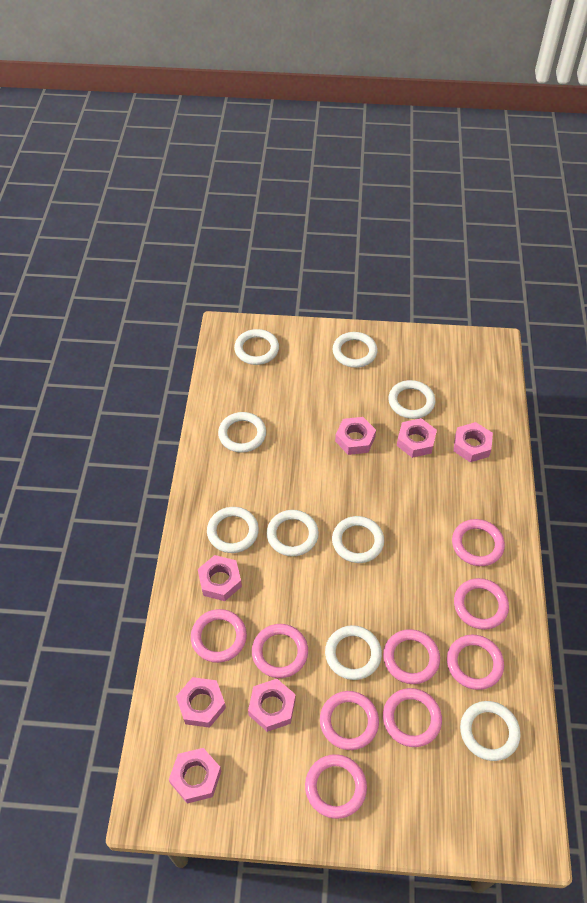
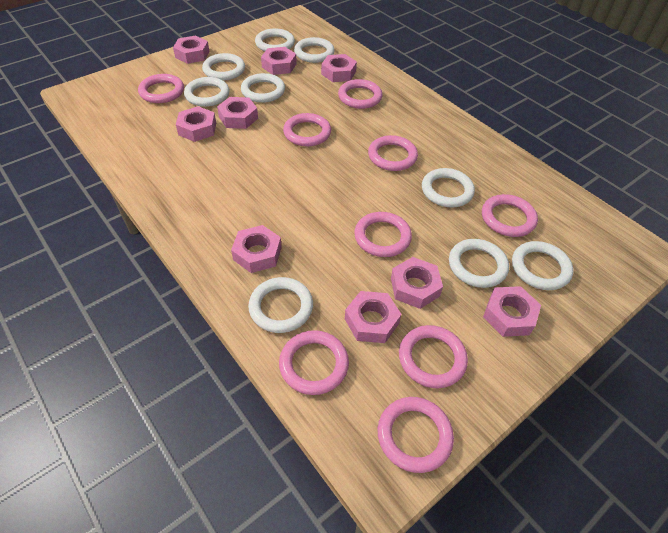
pink nut: [169,748,221,804] [176,677,226,728] [198,555,242,601] [248,679,296,732] [335,417,376,455] [397,418,437,458] [453,422,493,462] = 7 -> [173,35,210,64] [176,106,216,142] [217,97,258,129] [231,225,282,273] [261,47,297,75] [321,54,357,82] [345,291,401,343] [391,257,443,309] [483,286,541,337] = 9

